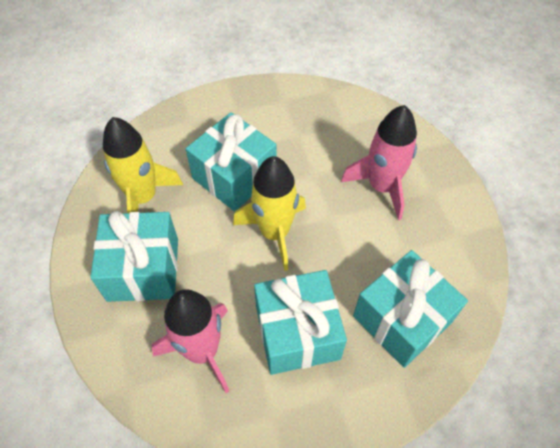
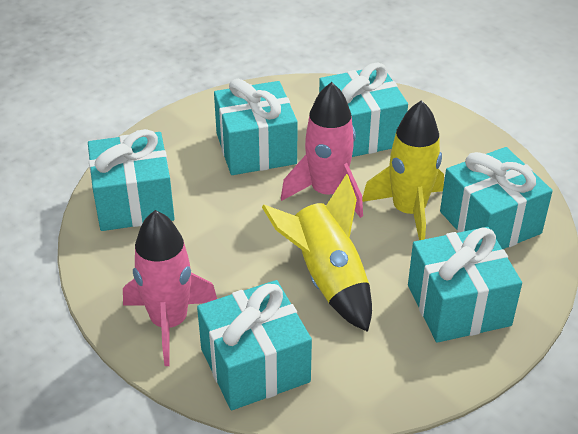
turquoise gift: [90,211,178,302] [186,112,277,211] [254,270,347,375] [353,250,468,368] = 4 -> [88,129,175,231] [197,280,312,410] [214,79,298,175] [319,63,408,157] [408,227,522,343] [440,147,553,249] = 6

